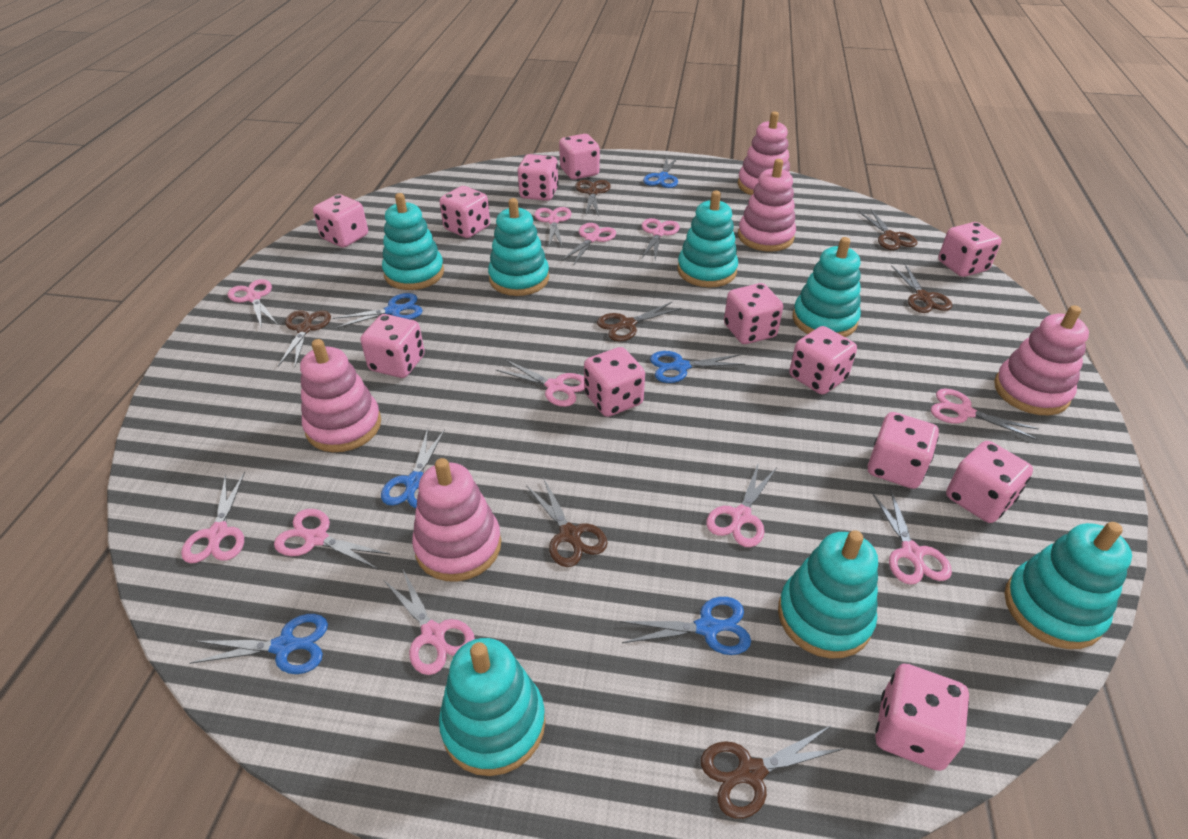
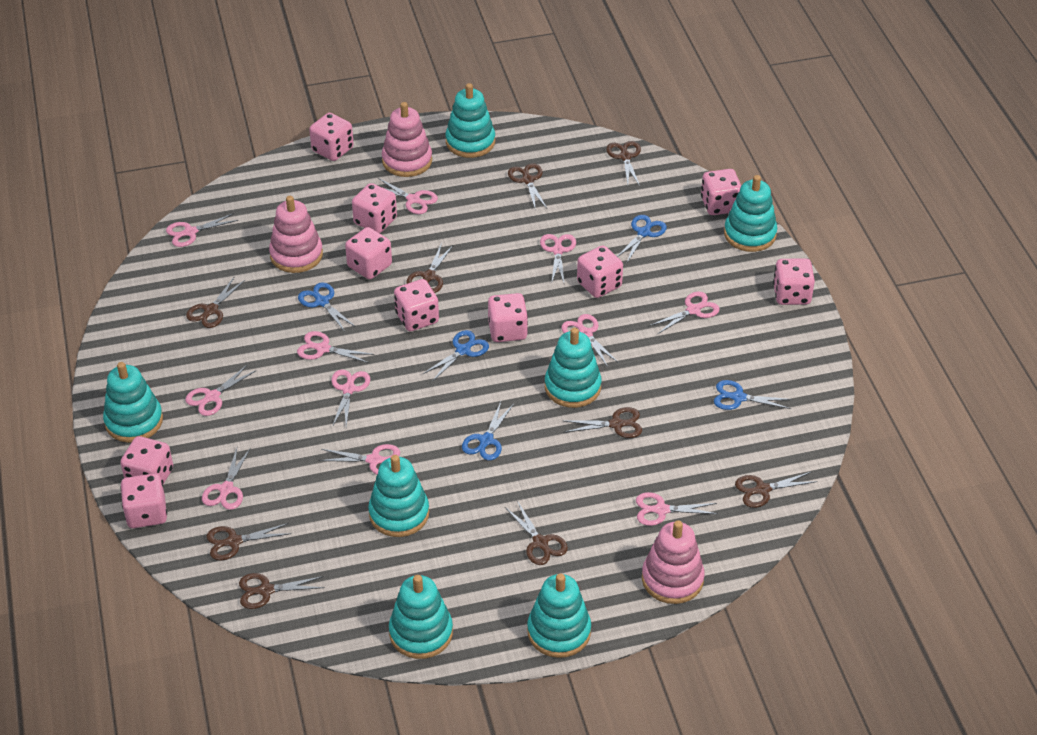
blue scissors: [189,614,328,674] [332,293,423,328] [381,428,445,508] [620,597,751,655] [643,156,679,188] [650,351,745,383] = 6 -> [298,282,356,332] [423,330,489,382] [462,402,514,460] [617,215,667,262] [714,380,793,410] = 5
brown scissors: [278,310,331,366] [526,477,607,567] [575,180,611,216] [597,301,681,341] [701,726,846,819] [859,209,918,250] [891,263,952,313] = 7 -> [186,276,245,328] [206,523,291,561] [239,573,325,609] [406,243,453,293] [505,501,568,565] [508,163,547,208] [564,407,642,438] [606,141,641,186] [735,472,817,508] = 9
pink dice: [313,194,368,248] [360,314,425,378] [440,186,490,238] [518,154,559,201] [559,134,600,180] [584,347,645,417] [724,283,783,344] [789,326,857,395] [867,412,939,489] [875,664,969,771] [938,222,1002,277] [946,441,1033,523] = 12 -> [120,436,173,484] [120,473,167,528] [309,113,354,161] [345,227,392,279] [352,183,397,233] [394,279,439,331] [488,293,528,342] [577,246,623,298] [701,169,741,215] [773,258,815,305] = 10
pink stacking toy: [300,339,381,452] [412,458,501,581] [738,111,790,196] [738,159,796,252] [994,305,1089,415] = 5 -> [269,196,323,273] [382,102,432,177] [642,520,705,604] = 3

